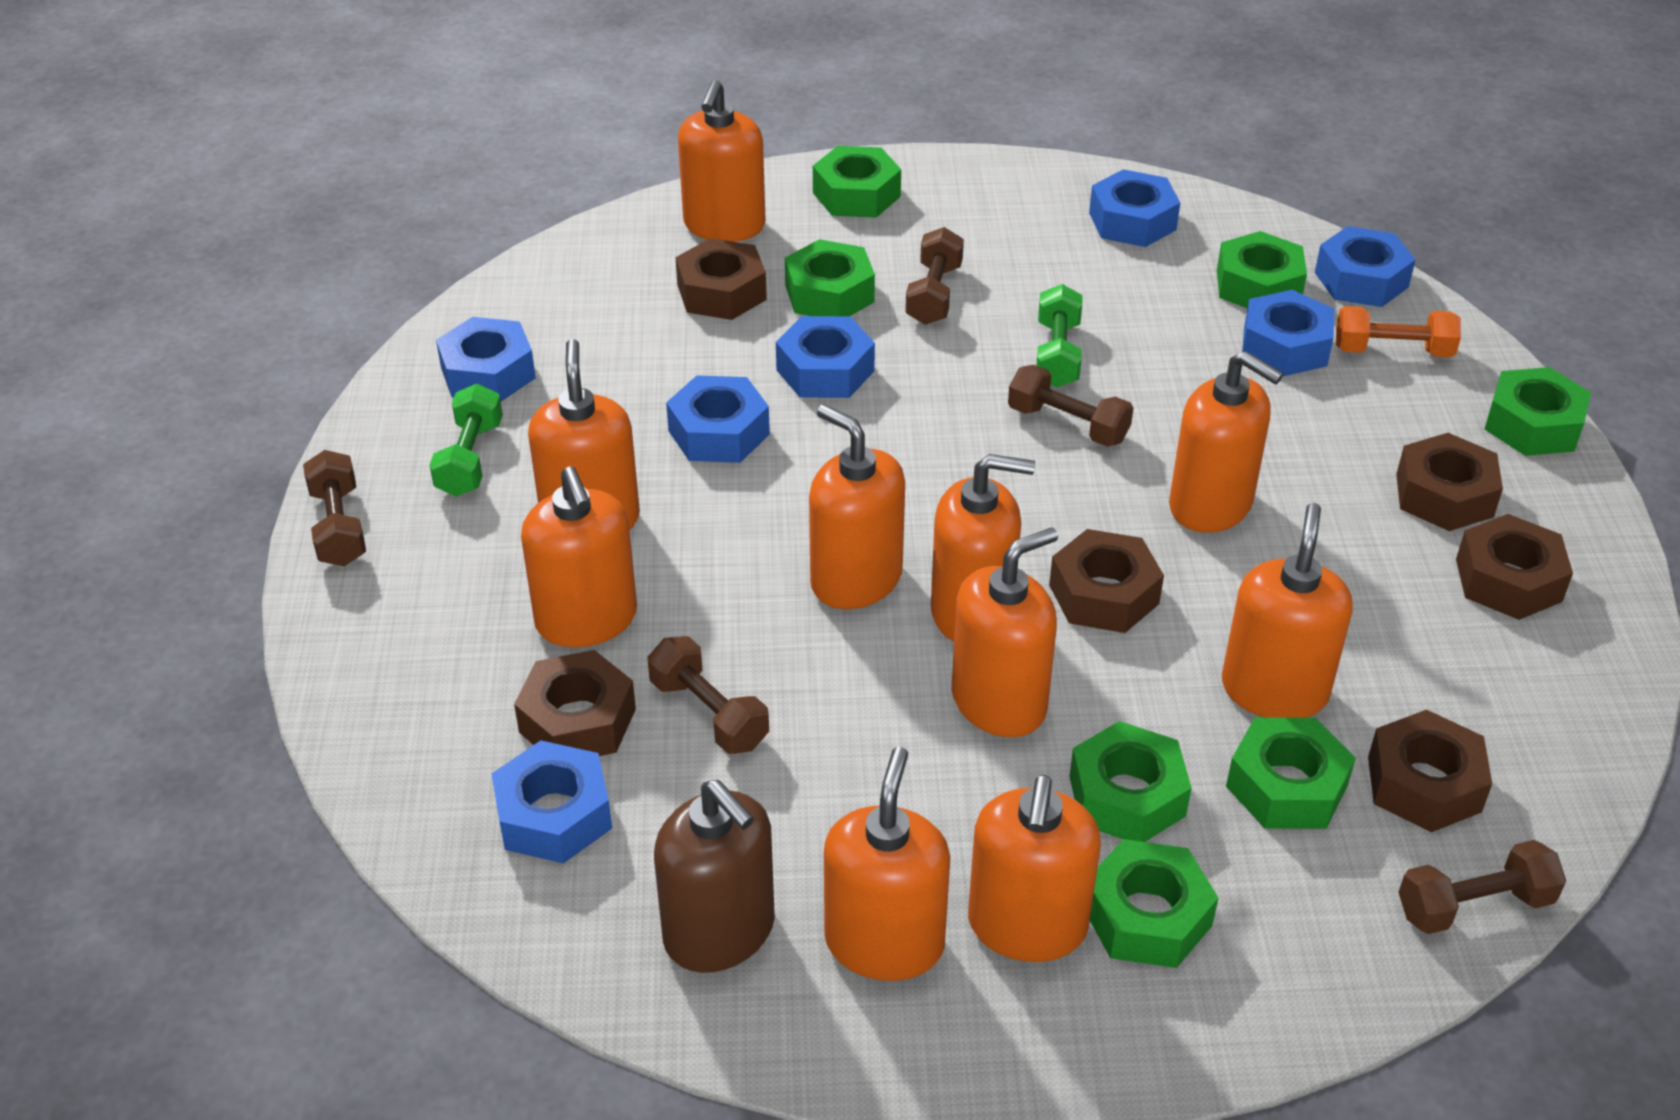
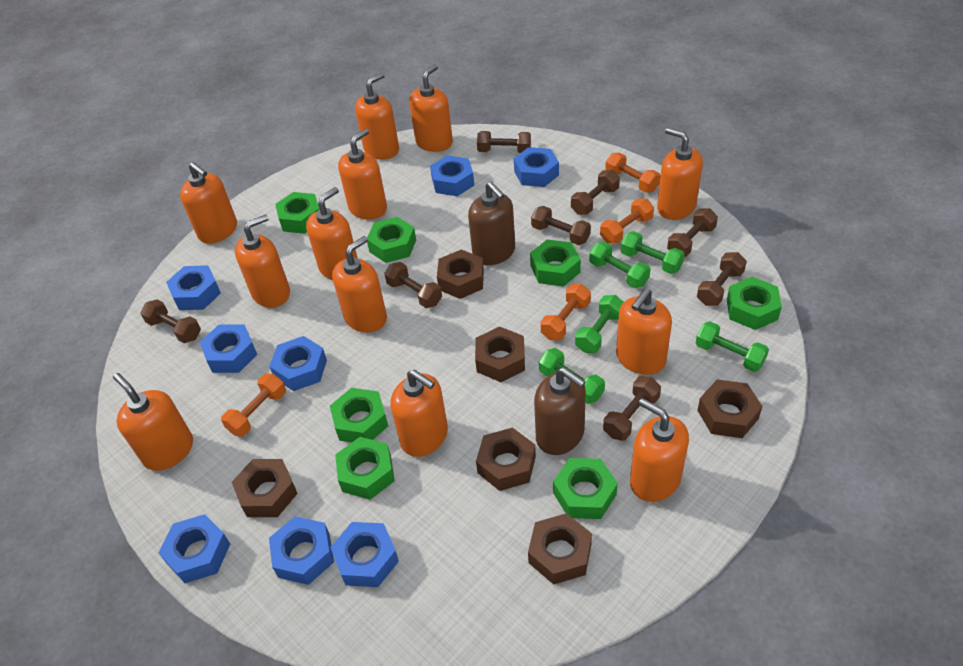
blue nut: [436,317,536,401] [492,741,612,863] [666,375,770,463] [776,316,875,398] [1089,169,1180,247] [1242,290,1334,376] [1315,226,1416,307] = 7 -> [159,514,230,583] [166,265,221,310] [200,324,257,373] [269,336,327,391] [269,516,334,585] [331,522,399,587] [430,155,474,196] [514,147,559,187] = 8
brown dumbbell: [303,450,366,566] [647,636,769,754] [905,227,964,325] [1008,365,1133,447] [1399,840,1566,934] = 5 -> [140,299,201,343] [384,262,442,308] [477,131,531,153] [531,206,591,245] [571,170,620,215] [603,376,661,441] [667,208,718,257] [697,252,747,306] = 8
brown soap dispenser: [654,780,775,973] = 1 -> [468,182,515,265] [534,367,586,455] = 2
green dumbbell: [430,384,503,497] [1036,284,1082,388] = 2 -> [539,348,605,404] [575,295,624,353] [589,242,650,288] [621,231,684,274] [696,321,769,372] = 5
orange dumbbell: [1336,306,1461,357] = 1 -> [221,374,286,437] [541,284,591,340] [600,199,654,244] [605,153,660,193] = 4
orange soap dispenser: [521,467,637,647] [528,339,640,530] [678,80,766,242] [809,404,905,609] [824,747,950,981] [931,454,1035,642] [952,527,1058,737] [968,775,1101,962] [1169,351,1283,533] [1222,503,1353,717] = 10 -> [113,373,193,471] [180,162,237,243] [235,214,290,308] [306,187,358,280] [332,236,387,333] [338,129,387,219] [355,73,399,160] [391,370,448,457] [409,64,453,152] [616,289,672,375] [630,398,689,502] [657,128,703,220] = 12

